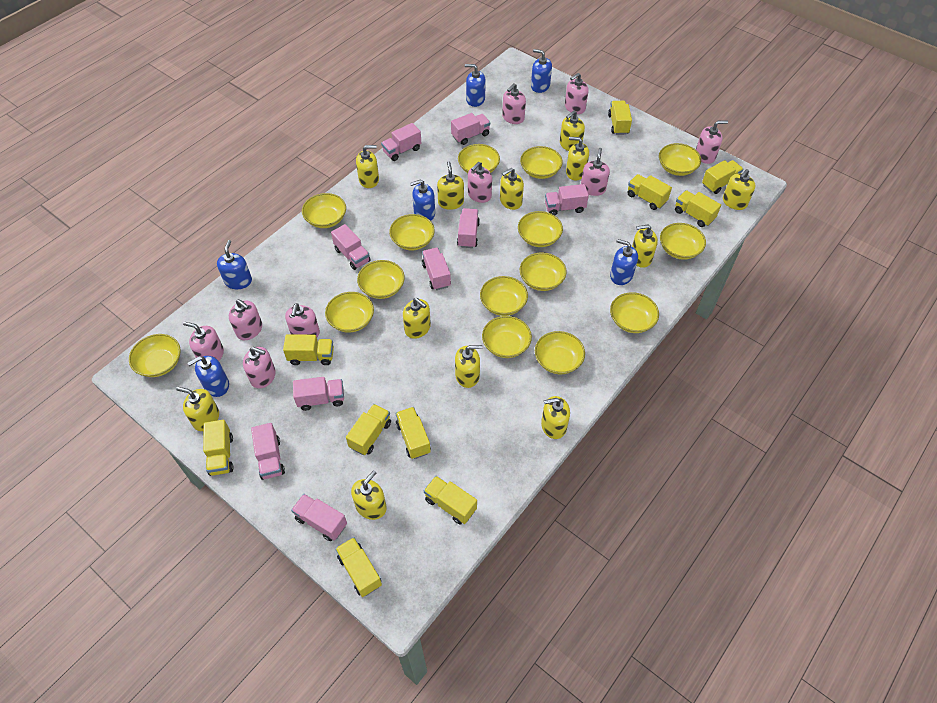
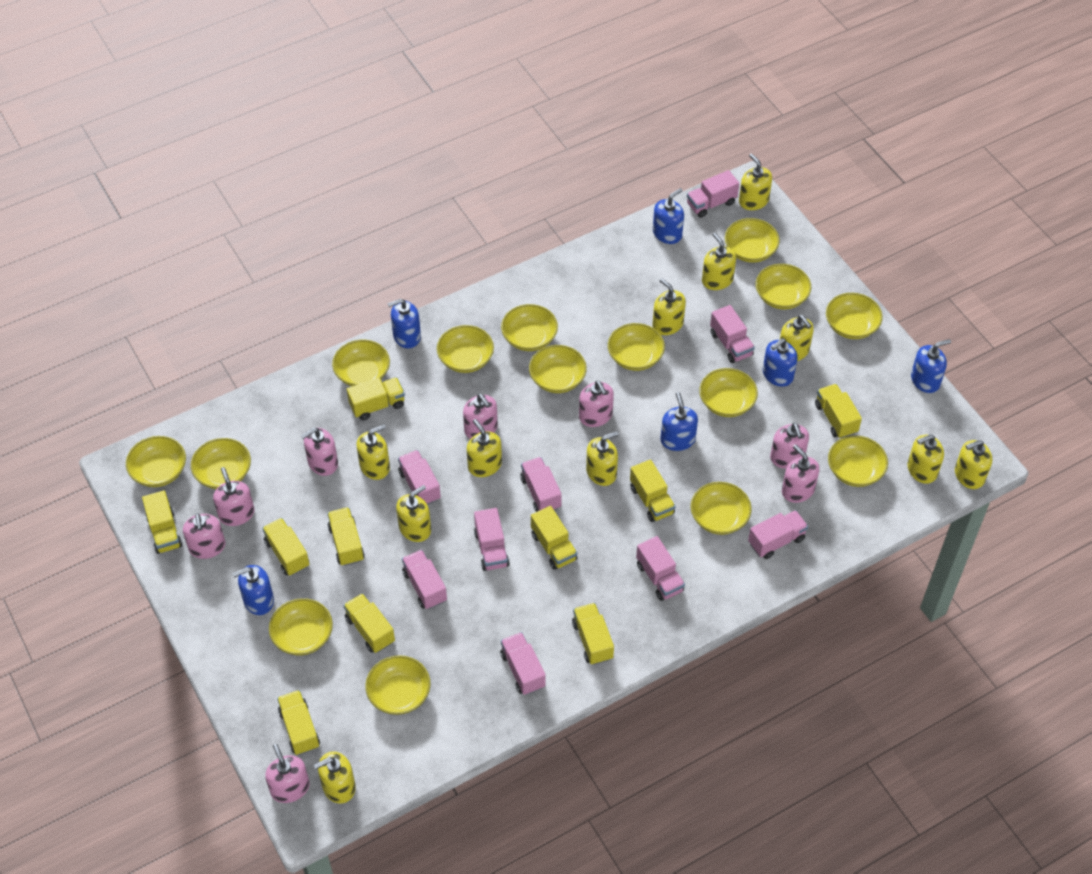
pink soap dispenser: [183,322,224,361] [229,299,262,340] [243,347,276,389] [285,303,320,337] [468,162,492,203] [502,83,526,124] [565,73,589,114] [581,148,610,196] [696,120,728,164] = 9 -> [183,513,225,559] [213,467,255,526] [265,744,310,803] [301,428,338,476] [463,394,498,439] [579,381,614,427] [770,423,809,469] [782,445,819,503] = 8
yellow soap dispenser: [176,387,219,431] [351,470,387,520] [356,145,379,188] [403,298,431,339] [437,161,464,210] [455,345,482,388] [500,168,524,210] [541,396,570,439] [560,111,585,151] [566,137,589,180] [632,224,658,268] [723,169,756,210] = 12 -> [314,751,356,803] [357,425,390,480] [396,485,431,542] [467,419,502,477] [586,431,619,486] [652,278,686,335] [702,233,736,290] [739,153,772,210] [780,315,814,361] [908,434,944,484] [955,440,992,489] = 11

